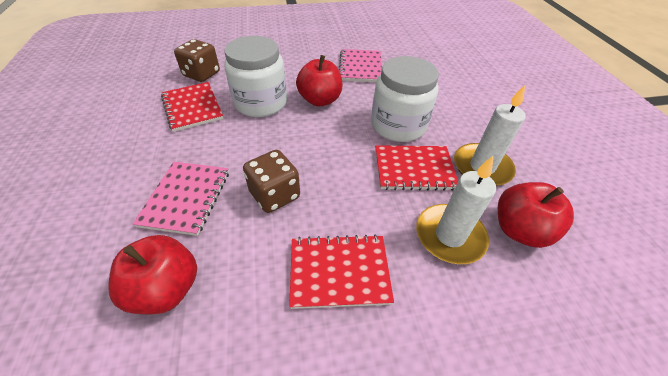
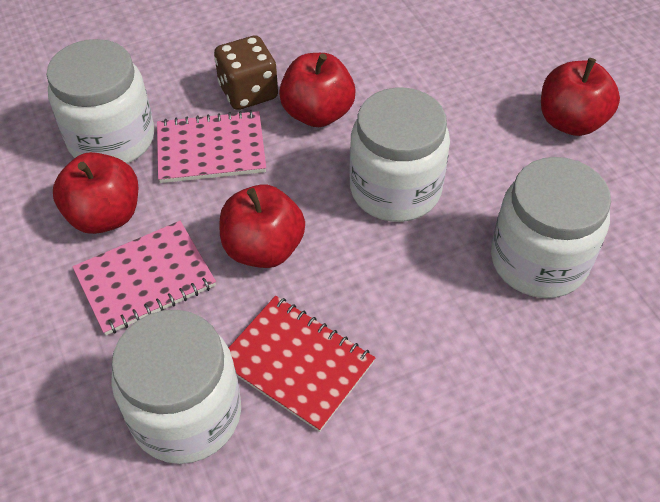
brown dice: [174,39,220,82] [243,150,300,213] = 2 -> [214,35,278,110] = 1
red apple: [108,235,197,314] [296,55,343,107] [498,182,574,248] = 3 -> [53,152,138,234] [220,184,305,268] [279,53,356,127] [541,58,620,136] = 4
red notebook: [161,82,223,132] [289,234,394,309] [375,145,458,191] = 3 -> [229,296,375,432] = 1
white candle: [416,156,496,264] [454,85,526,186] = 2 -> none = 0
white jar: [224,36,287,117] [371,56,439,142] = 2 -> [46,39,155,164] [111,310,241,464] [349,88,450,222] [491,157,611,298] = 4

